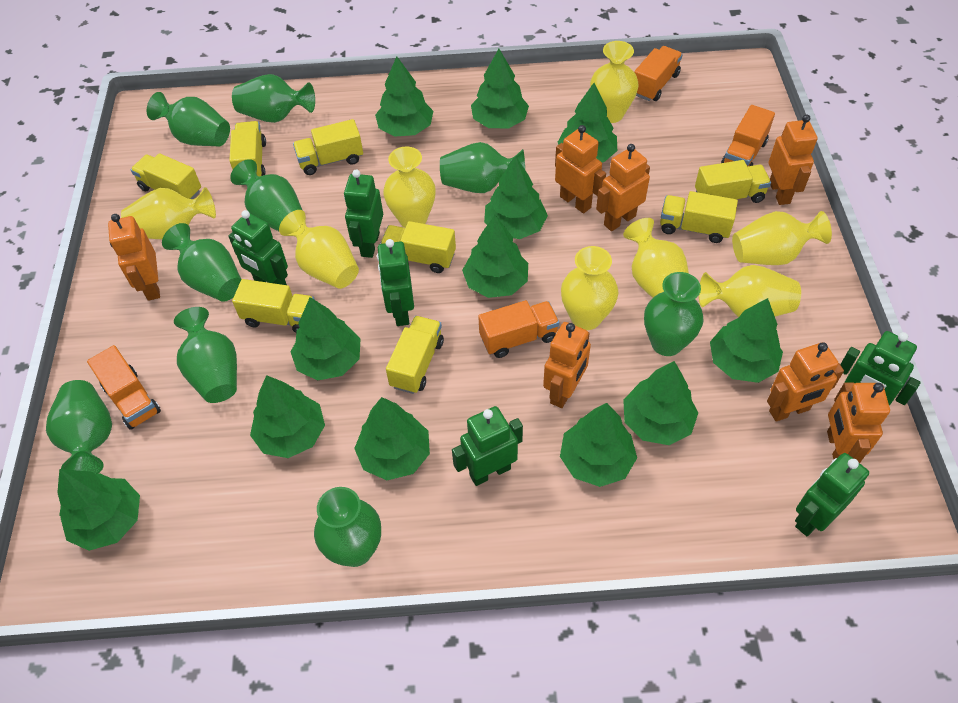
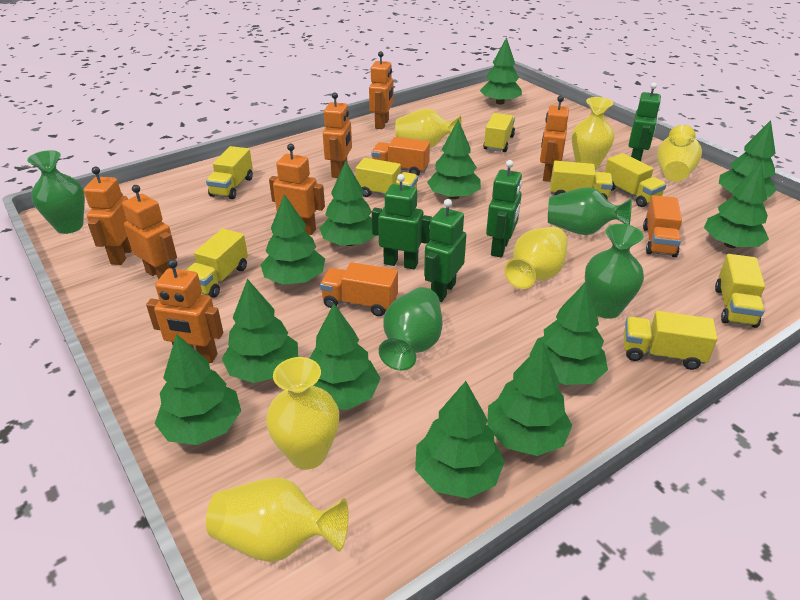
green robot: [228,210,288,285] [344,169,383,258] [377,239,414,326] [452,406,523,486] [795,453,869,536] [840,331,921,405] = 6 -> [372,174,432,269] [424,199,466,302] [486,160,522,258] [629,83,661,161] = 4
green vase: [46,380,112,474] [147,92,230,147] [162,223,242,302] [174,307,237,403] [230,159,302,231] [232,74,315,123] [314,487,381,567] [440,142,525,193] [644,272,704,356] = 9 -> [27,150,85,234] [379,287,443,371] [548,187,632,235] [585,224,644,319] = 4
orange truck: [87,345,161,430] [478,300,559,358] [634,46,683,101] [721,105,775,167] = 4 -> [320,262,398,316] [371,137,430,176] [643,195,682,257] = 3
yellow vase: [121,187,216,239] [279,210,359,289] [383,146,436,228] [561,246,618,330] [590,41,639,123] [623,218,689,298] [699,265,801,317] [732,211,832,265] = 8 -> [206,478,349,563] [266,357,339,470] [395,108,462,148] [504,227,568,289] [572,97,615,170] [657,125,702,182] = 6

